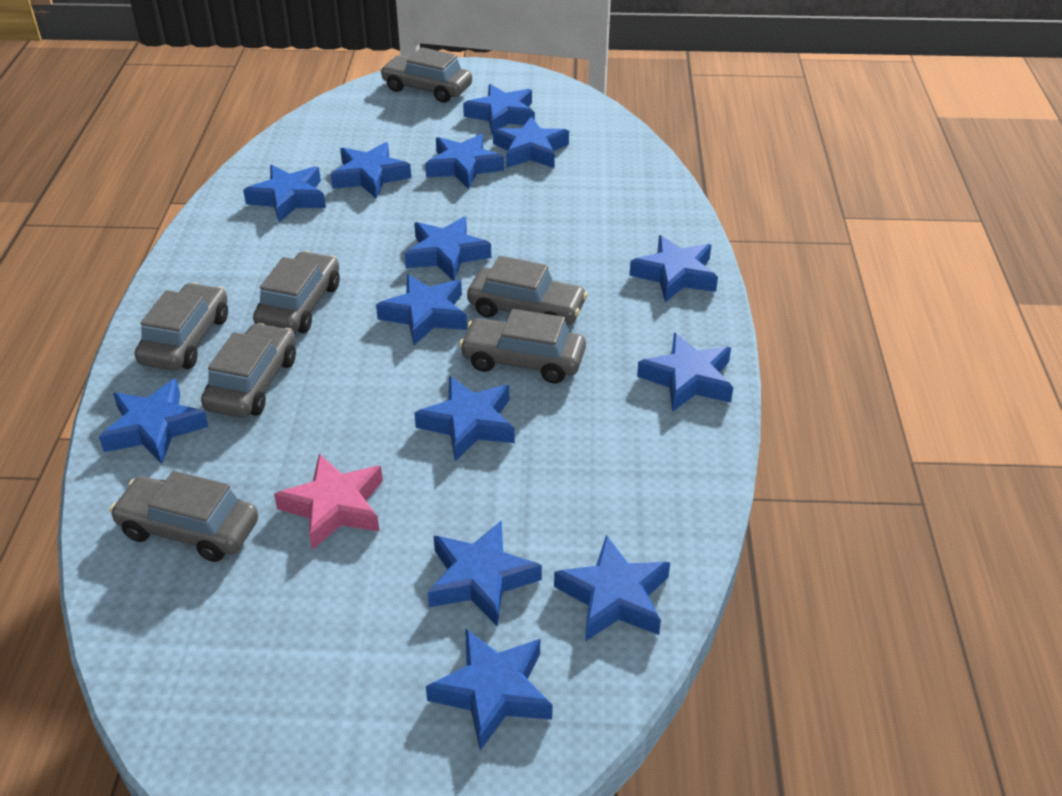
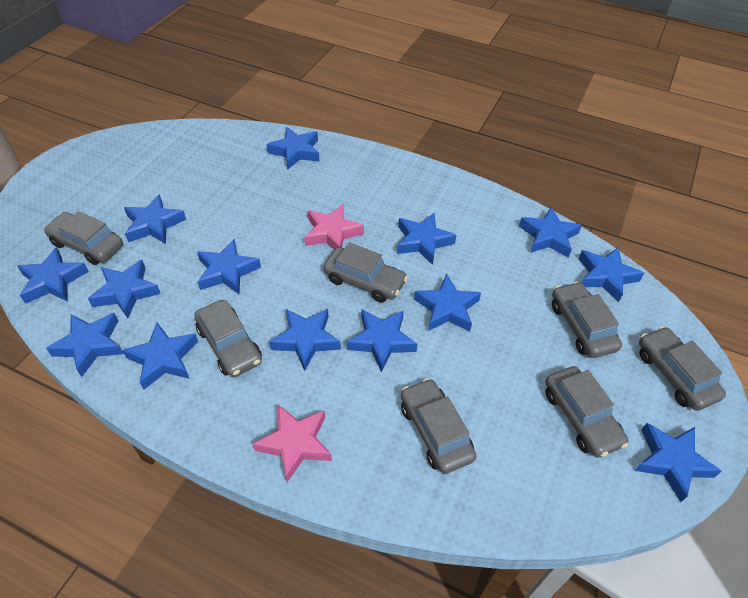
pink star: [274,454,383,550] = 1 -> [253,405,332,482] [304,204,364,250] = 2

